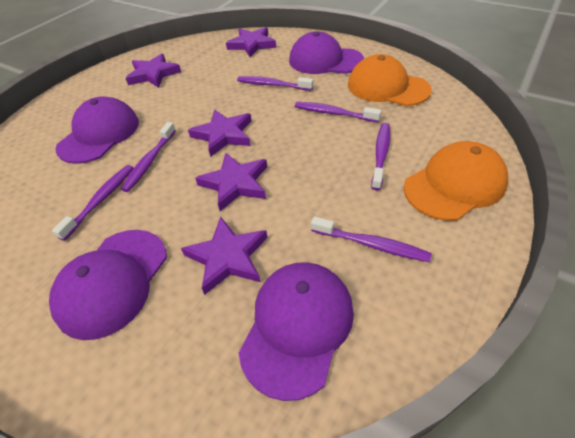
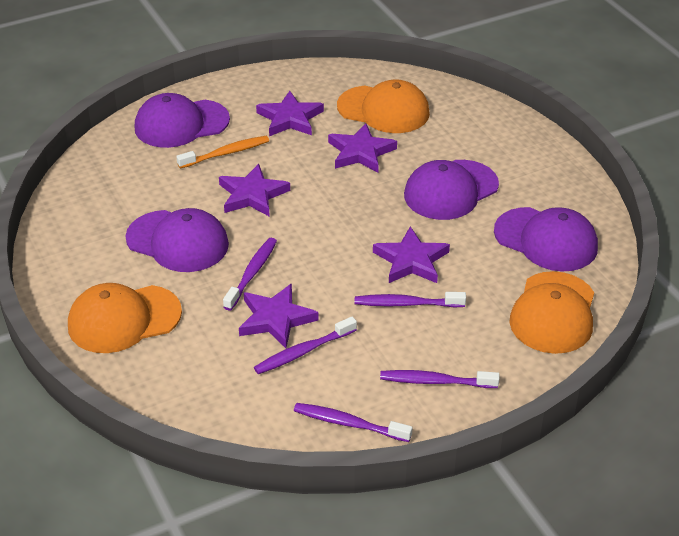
orange cap: [348,54,432,106] [403,141,508,221] = 2 -> [68,283,182,353] [337,79,430,133] [509,271,594,354] = 3
orange toothbrush: none = 0 -> [176,136,269,169] = 1
purple toothbrush: [52,165,134,241] [121,122,176,192] [237,76,313,91] [295,102,381,122] [311,216,432,262] [371,123,390,190] = 6 -> [223,238,277,311] [254,317,357,374] [294,403,412,442] [355,292,466,308] [380,370,499,388] = 5

